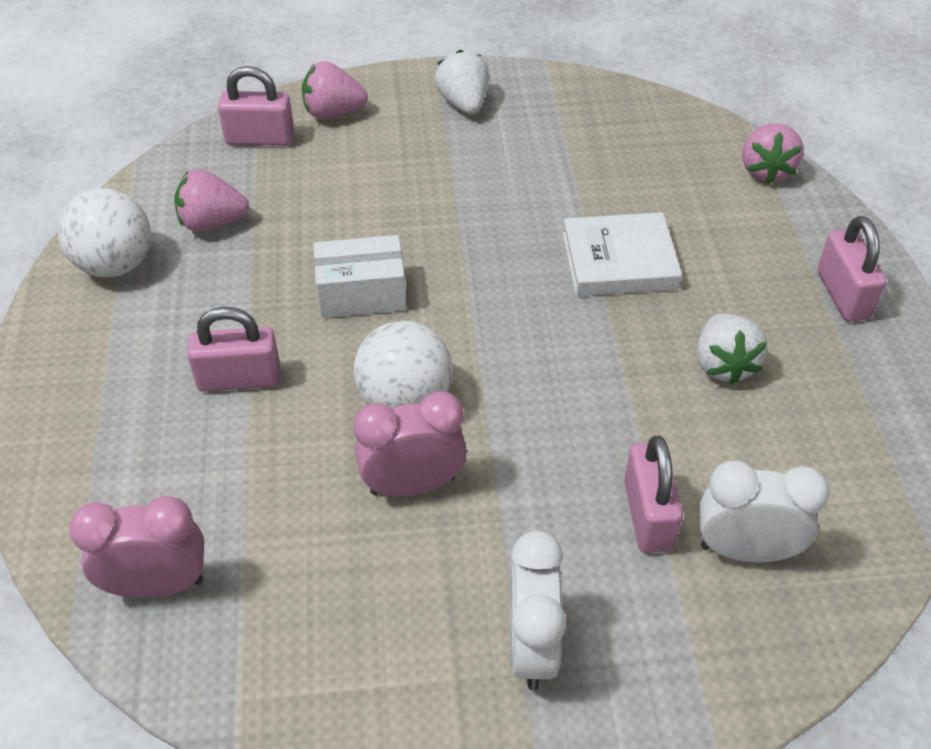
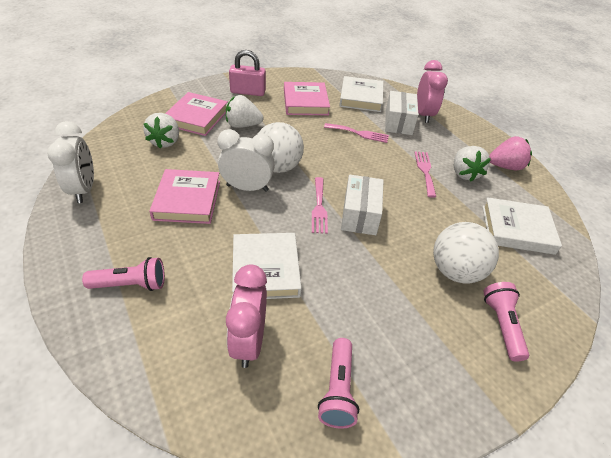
pink book: none = 0 -> [149,169,220,224] [165,92,228,136] [284,82,330,115] = 3
pink flashlight: none = 0 -> [82,257,165,291] [318,338,359,429] [484,282,529,362] = 3
pink fork: none = 0 -> [312,177,328,234] [324,123,389,143] [414,151,436,198] = 3
pink padlock: [187,307,280,392] [218,66,294,146] [624,436,683,553] [817,216,886,322] = 4 -> [229,50,266,96] = 1
pink strawberry: [174,169,249,232] [302,61,368,119] [742,123,804,184] = 3 -> [489,136,532,170] = 1
white book: [563,212,682,296] = 1 -> [232,233,302,299] [339,76,383,112] [482,197,562,255] = 3
white box: [313,235,406,318] = 1 -> [341,175,384,235] [385,91,418,135] = 2
white strawberry: [434,50,489,114] [697,313,767,385] = 2 -> [143,113,179,149] [226,95,264,128] [454,146,491,182] = 3

